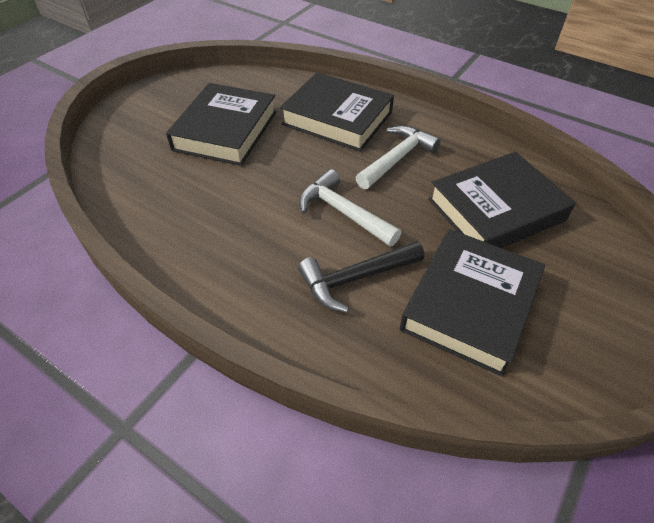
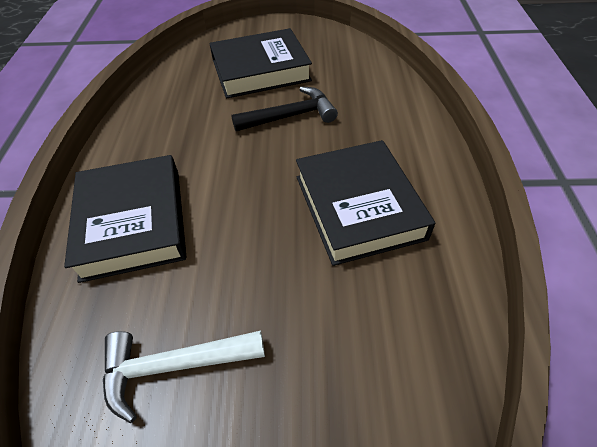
black book: [166,83,277,166] [280,72,394,152] [400,229,545,377] [428,152,576,248] = 4 -> [64,155,186,283] [209,28,312,99] [296,140,435,266] = 3
white hammer: [299,169,401,246] [356,125,441,189] = 2 -> [103,331,265,423] = 1

